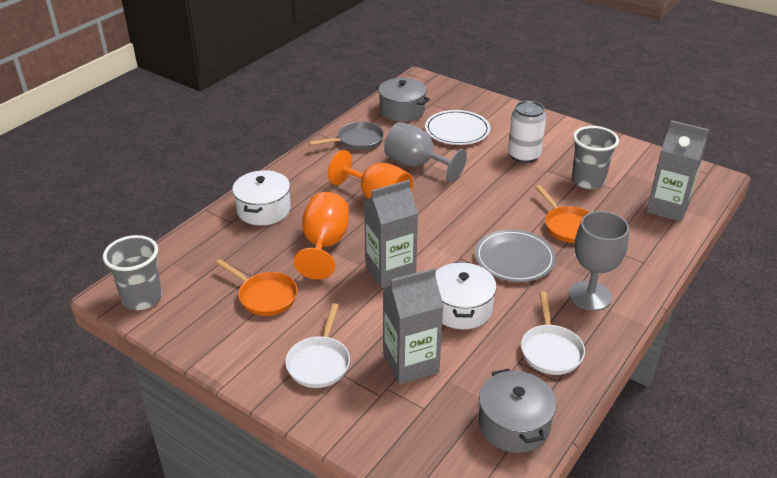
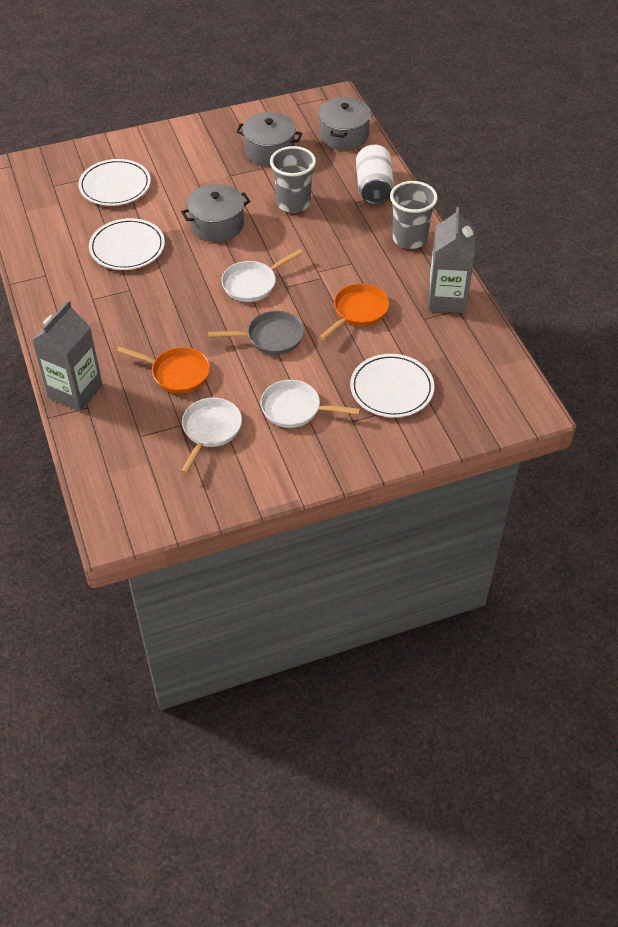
grey carton: [364,180,418,288] [383,268,444,384] [647,120,709,222] = 3 -> [32,300,103,412] [428,207,475,313] = 2
grey goblet: [384,122,467,183] [569,211,629,311] = 2 -> none = 0
grey plate: [475,229,556,282] = 1 -> none = 0
grey pot: [376,78,430,122] [478,368,557,453] = 2 -> [181,184,250,242] [236,112,302,166] [318,97,371,150] = 3
orange goblet: [294,192,349,279] [328,150,413,199] = 2 -> none = 0
white pan: [285,303,350,388] [521,292,585,375] = 2 -> [181,398,242,474] [221,249,303,302] [261,380,360,428] = 3
white plate: [425,110,490,145] = 1 -> [78,159,151,206] [89,218,165,270] [350,354,435,418] = 3
white pot: [232,170,291,226] [436,262,497,329] = 2 -> none = 0

